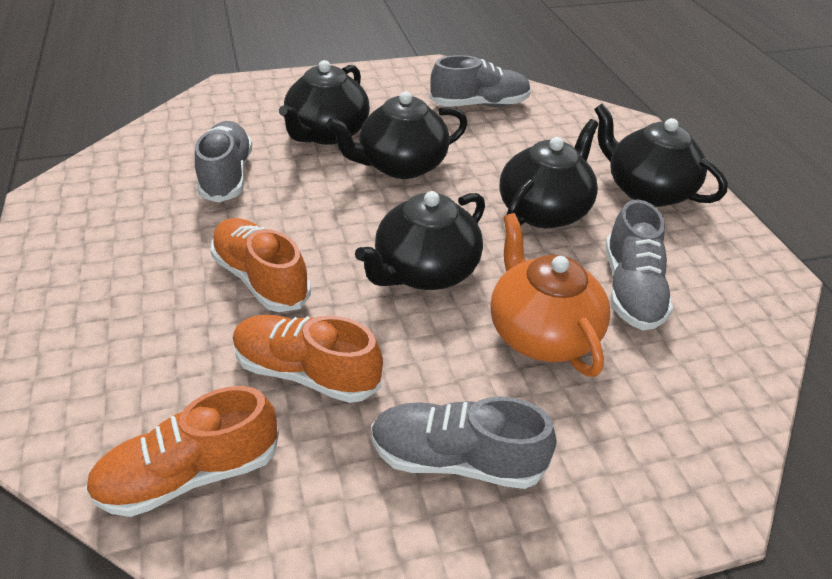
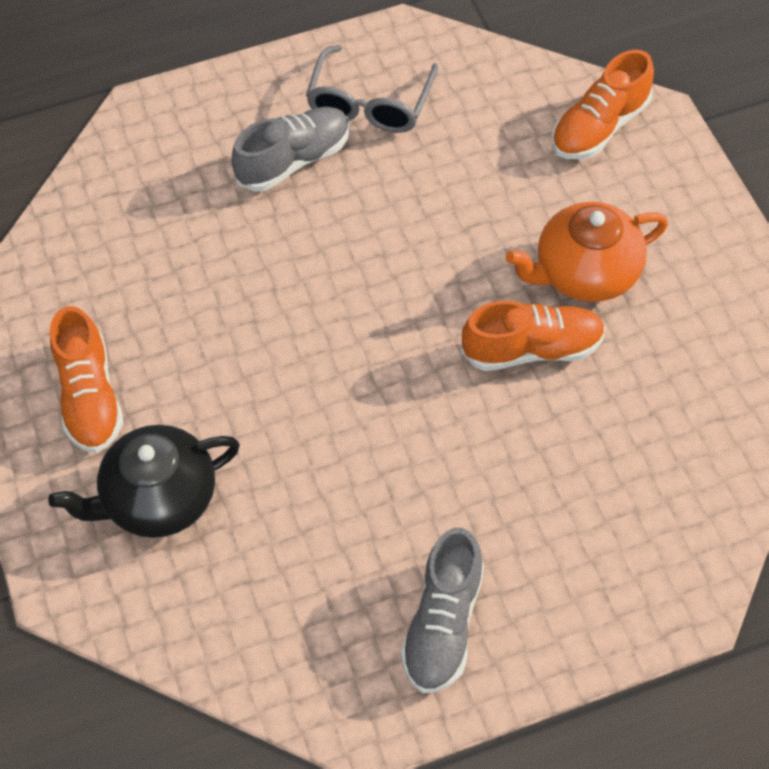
black teapot: [279,60,370,145] [326,91,468,179] [355,191,485,290] [500,119,599,229] [594,104,728,207] = 5 -> [48,425,240,538] = 1
grey glasses: none = 0 -> [306,45,438,133] = 1
grey shoe: [195,121,253,203] [371,397,556,489] [430,55,531,107] [605,200,673,330] = 4 -> [232,107,350,192] [401,528,484,693] = 2

